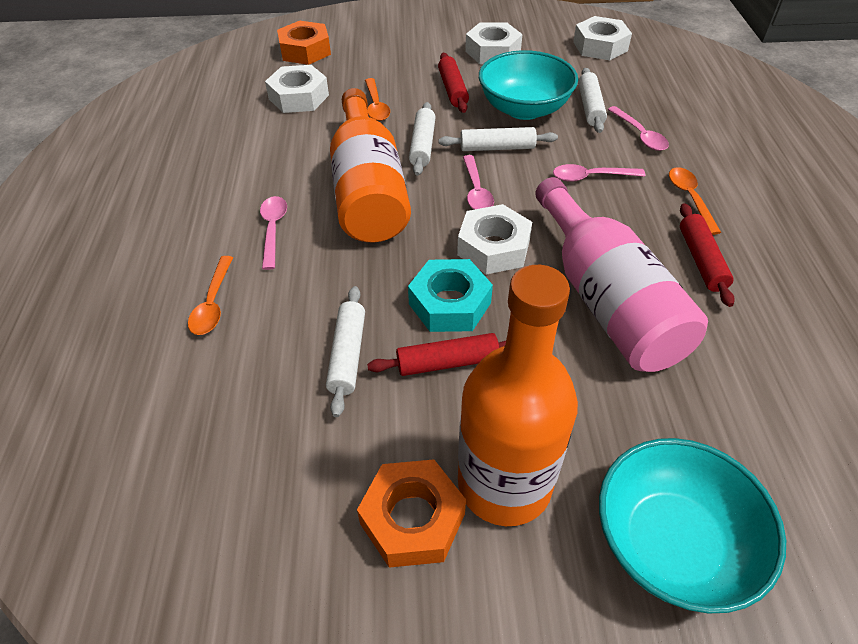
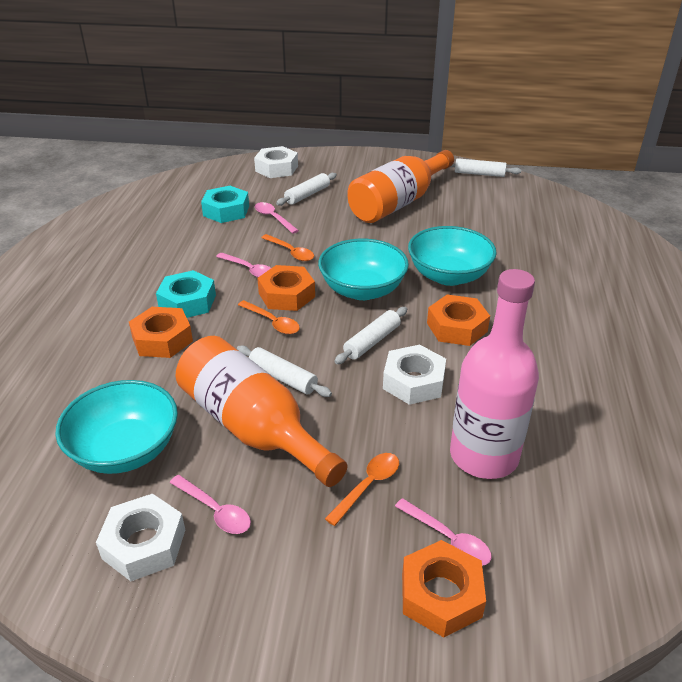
orange nut: [277,21,331,65] [357,459,466,568] = 2 -> [129,307,193,358] [257,265,315,311] [402,540,486,637] [427,294,490,346] = 4
red rolling pin: [367,333,506,376] [438,53,469,113] [680,203,735,307] = 3 -> none = 0
turquoise bowl: [479,50,578,120] [599,438,786,614] = 2 -> [55,380,178,474] [318,239,409,300] [408,226,497,286] = 3
turquoise nut: [408,259,493,332] = 1 -> [156,270,216,318] [201,186,249,223] = 2
white nut: [265,65,329,113] [457,204,532,275] [465,22,523,64] [573,16,632,60] = 4 -> [96,494,185,581] [254,146,298,178] [383,344,446,405] = 3

